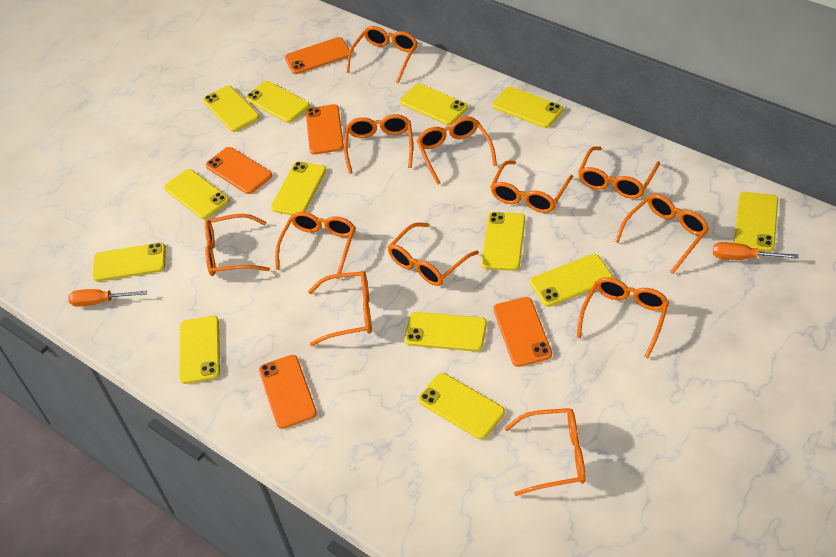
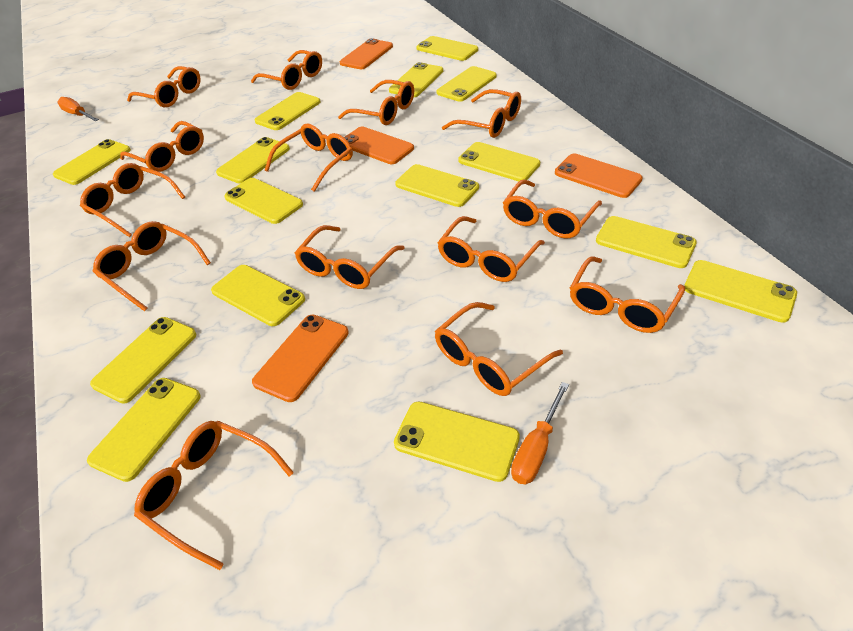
orange glasses: [205,214,270,276] [275,212,355,279] [308,271,372,346] [344,114,413,174] [346,26,418,83] [388,222,479,286] [417,117,497,185] [490,160,573,213] [505,408,586,496] [577,277,669,359] [578,146,660,199] [615,194,709,274] = 12 -> [80,163,185,237] [93,221,211,311] [120,121,204,172] [127,66,201,107] [134,421,294,570] [251,50,322,90] [265,123,353,192] [295,225,405,289] [338,80,414,125] [435,302,563,396] [438,216,545,282] [442,89,521,138] [503,179,602,239] [570,256,685,333] = 14
orange phone: [206,147,272,194] [259,355,317,429] [285,37,350,74] [306,104,344,155] [494,297,552,367] = 5 -> [252,315,349,402] [340,38,393,69] [344,127,414,164] [555,154,643,198] = 4
yellow phone: [92,242,166,281] [164,169,229,219] [179,316,220,384] [203,86,259,132] [246,81,310,123] [271,162,326,215] [400,83,468,125] [405,312,487,352] [418,373,505,439] [481,212,525,271] [492,87,563,128] [530,254,613,307] [734,192,778,252] = 13 -> [53,139,131,185] [87,378,201,482] [90,317,196,404] [211,265,305,326] [216,137,290,184] [224,178,303,224] [255,92,321,130] [389,62,443,97] [394,401,520,482] [395,164,479,207] [416,36,478,61] [436,66,497,102] [458,142,540,181] [596,216,697,268] [684,260,797,323] = 15

